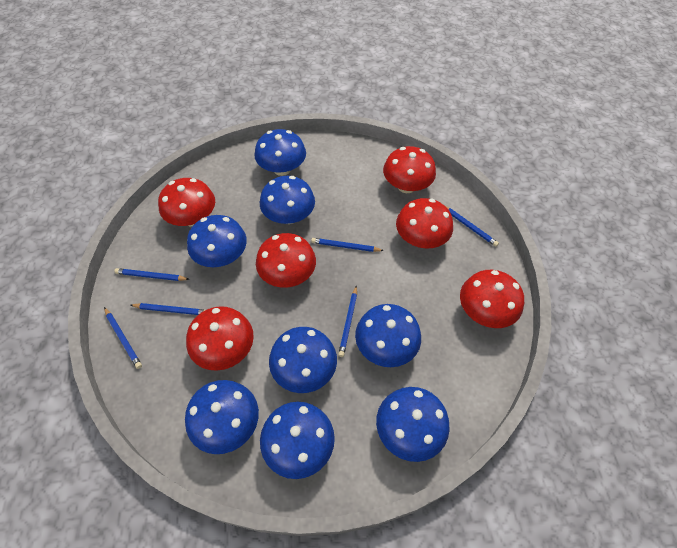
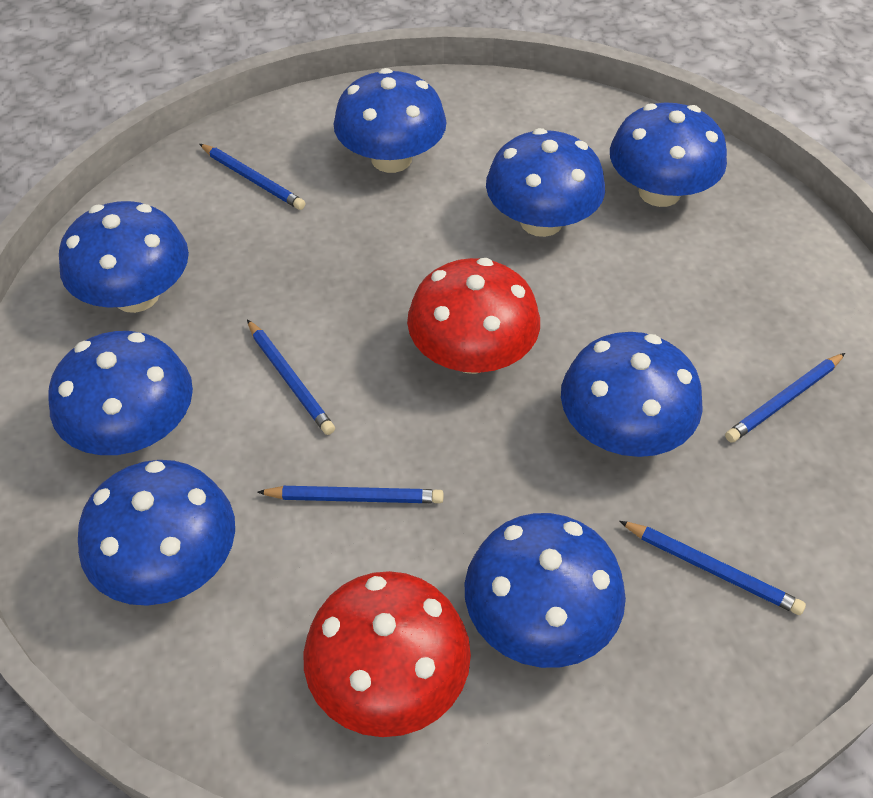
blue pencil: [104,307,142,369] [114,268,190,281] [131,303,205,315] [311,238,384,252] [338,285,357,357] [447,207,499,247] = 6 -> [200,144,305,210] [247,319,335,435] [257,486,443,503] [620,521,806,615] [725,353,845,443] = 5
red mushroom: [158,178,215,226] [186,306,254,371] [256,233,316,288] [383,146,436,193] [396,198,453,249] [460,270,524,328] = 6 -> [304,571,471,737] [407,258,540,374] = 2

